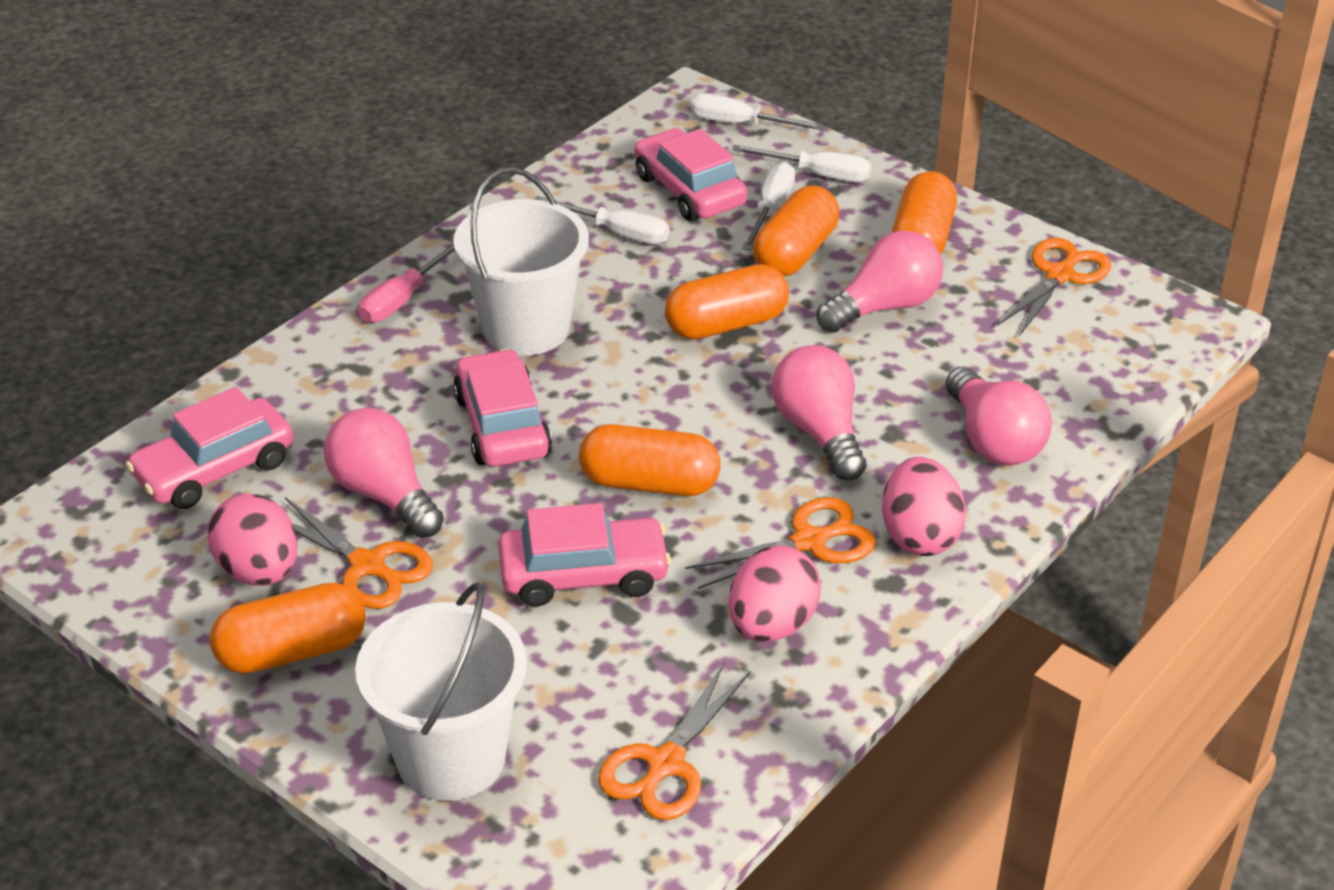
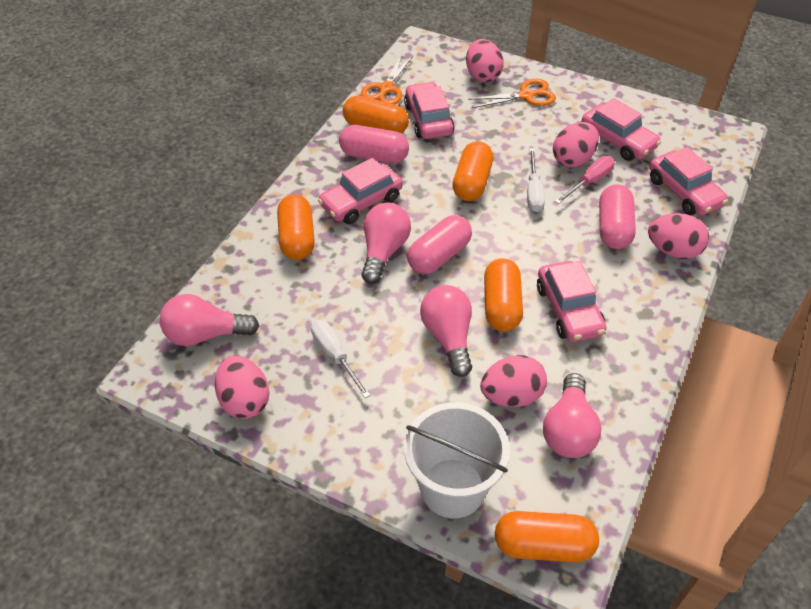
orange scissors: [285,497,433,609] [598,663,751,820] [685,497,876,589] [997,238,1111,336] = 4 -> [361,55,413,104] [468,79,556,108] = 2
pink capsule: none = 0 -> [339,125,409,163] [407,215,472,274] [599,184,636,249] = 3
pink car: [126,387,294,509] [453,349,552,467] [498,503,671,607] [634,128,748,221] = 4 -> [318,158,403,224] [404,82,455,139] [537,261,607,342] [582,98,661,161] [649,147,728,216] = 5
pink egg: [207,494,298,586] [729,546,821,642] [882,457,966,556] = 3 -> [215,355,269,419] [466,39,504,82] [480,355,547,407] [553,122,599,168] [648,213,709,259] = 5
white bucket: [355,582,527,801] [453,167,589,356] = 2 -> [404,402,510,518] = 1
white screwdriver: [534,196,670,244] [691,93,825,130] [732,145,872,182] [742,162,795,251] = 4 -> [311,320,371,398] [527,148,545,212] = 2

